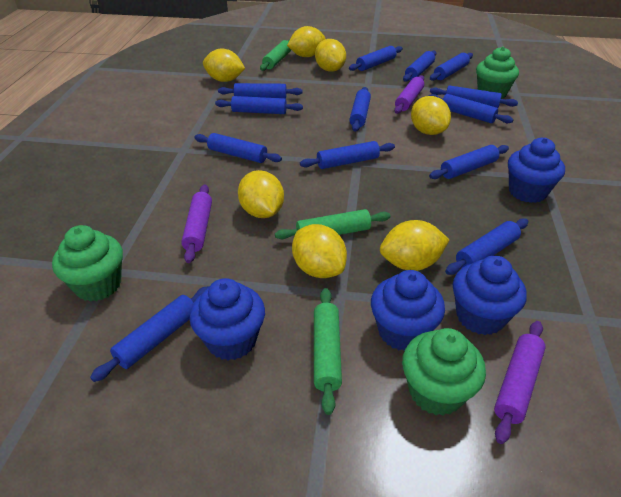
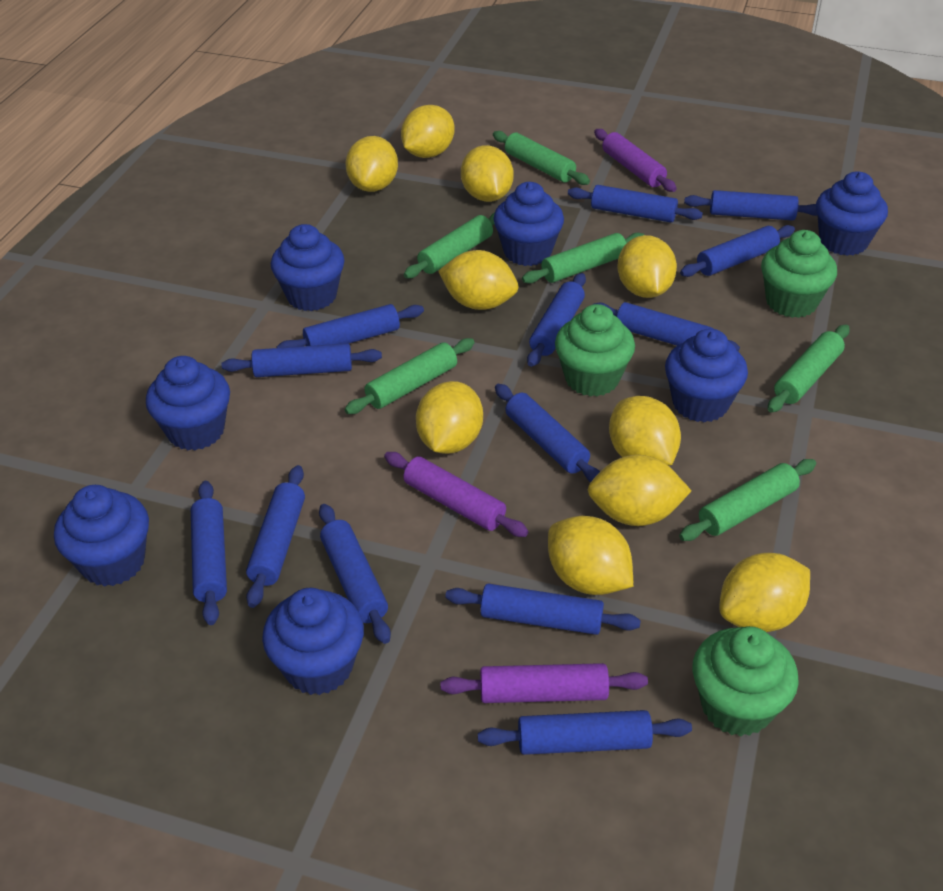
blue cupcake: [190,278,265,360] [371,270,445,351] [453,255,527,335] [508,138,565,203] = 4 -> [54,485,149,587] [146,356,230,450] [262,588,364,695] [271,224,345,311] [493,182,564,266] [665,328,748,423] [816,171,888,256] = 7
green rolling pin: [260,40,291,71] [275,209,391,239] [314,288,342,415] = 3 -> [345,338,475,414] [404,212,495,278] [493,131,590,185] [522,232,644,284] [679,459,816,541] [768,325,850,413] = 6
yellow lemon: [203,49,245,82] [238,170,284,218] [287,26,326,57] [292,224,347,278] [315,39,346,72] [380,220,449,271] [411,96,451,135] = 7 -> [346,136,398,192] [401,105,455,158] [416,381,483,454] [438,250,519,310] [461,145,514,202] [548,516,633,595] [588,455,691,526] [609,396,681,466] [617,235,677,298] [719,553,810,632] = 10

